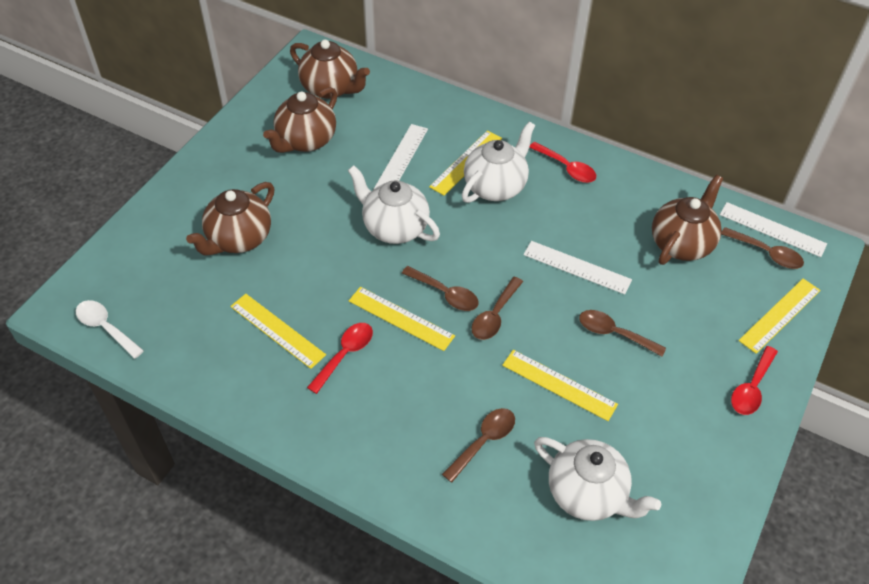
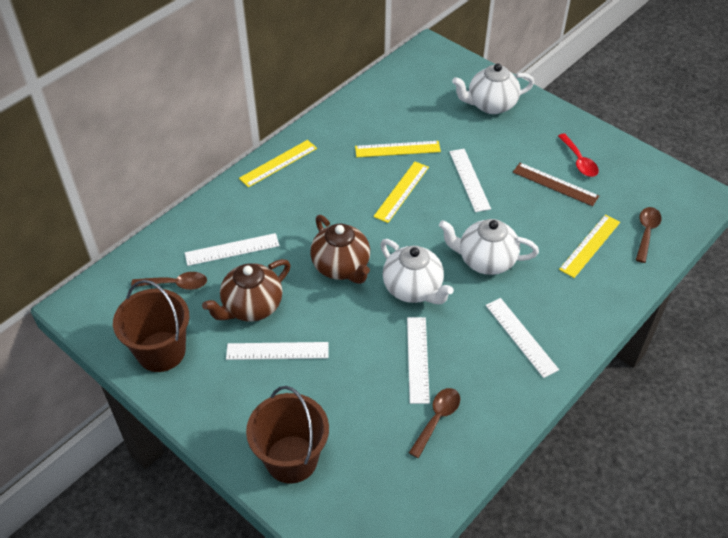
brown bucket: none = 0 -> [113,280,189,372] [246,386,329,484] = 2
brown ruler: none = 0 -> [513,163,599,206] = 1
brown spoon: [402,266,479,311] [442,408,515,483] [471,277,523,340] [579,310,666,357] [721,227,804,269] = 5 -> [131,272,207,290] [409,388,460,458] [636,207,662,263] = 3
brown teapot: [186,182,274,256] [263,87,337,153] [290,40,370,99] [652,175,723,265] = 4 -> [202,259,291,322] [310,215,370,284] = 2
red spoon: [307,323,373,394] [529,142,596,183] [731,346,778,415] = 3 -> [558,133,599,177] = 1
white ruler: [373,124,428,190] [523,241,632,294] [720,202,827,257] = 3 -> [185,233,280,266] [226,342,329,360] [407,317,430,404] [449,149,491,212] [486,298,559,378] = 5
white spoon: [76,300,144,359] = 1 -> none = 0
yellow ruler: [230,294,326,369] [349,287,455,351] [429,130,502,196] [502,350,618,421] [738,278,821,354] = 5 -> [239,140,317,187] [355,141,441,157] [373,161,429,223] [559,215,620,278] = 4

